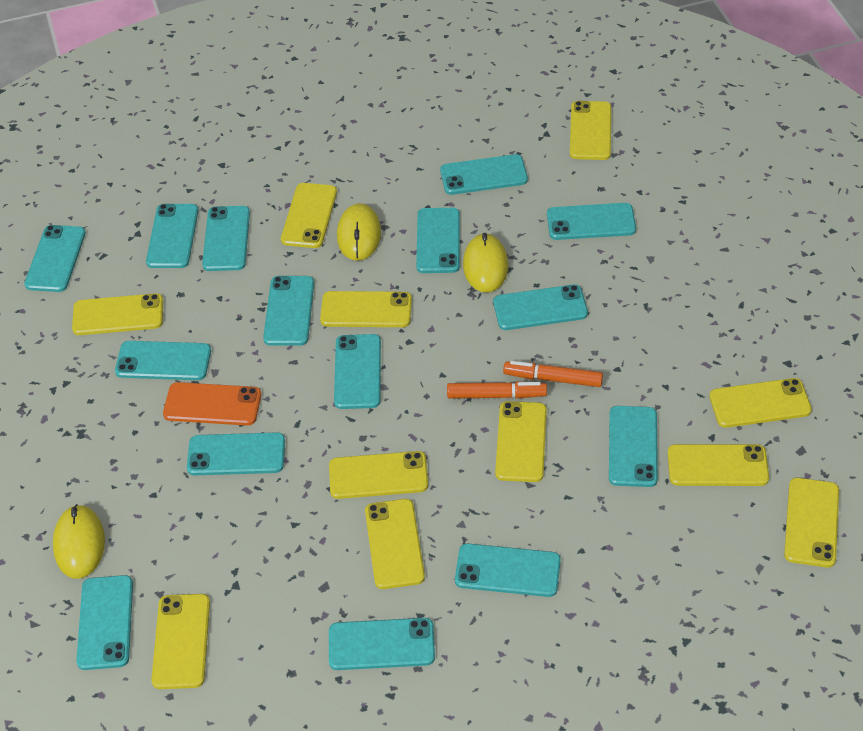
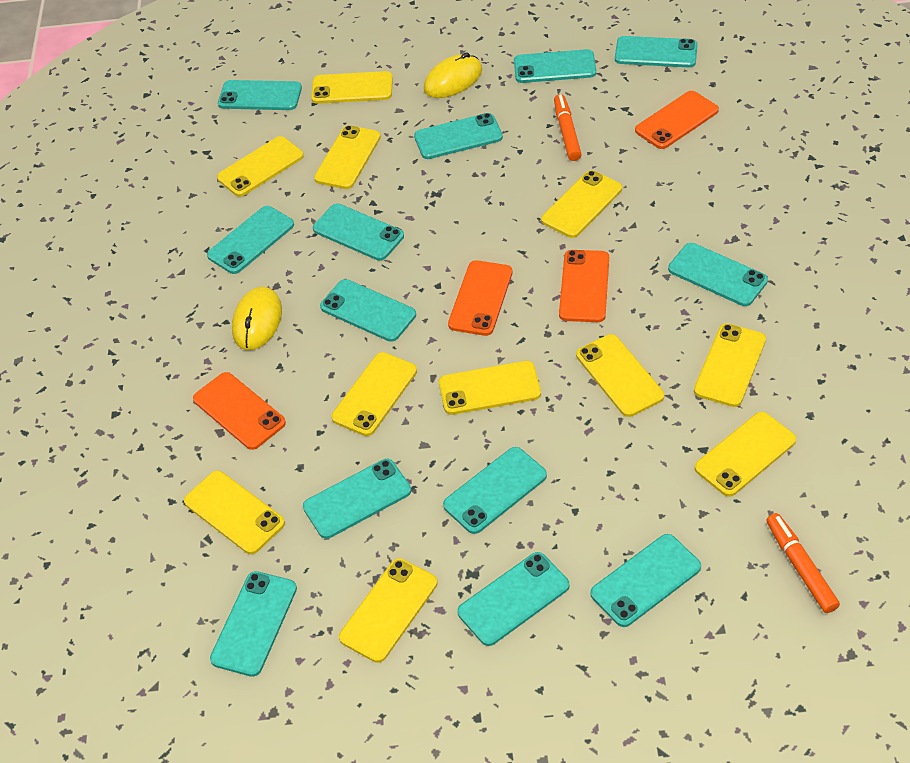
orange phone: [163,382,261,426] = 1 -> [193,372,286,450] [448,260,512,336] [559,250,609,322] [635,91,719,149] = 4
turquoise phone: [24,225,86,292] [76,575,133,670] [115,341,211,380] [146,204,198,268] [187,432,285,475] [202,206,250,271] [263,276,314,346] [329,618,435,670] [334,334,381,409] [416,208,460,273] [440,154,528,195] [455,543,561,597] [493,285,588,330] [547,203,636,240] [609,406,658,487] = 15 -> [207,206,294,274] [210,571,297,677] [218,80,302,110] [303,459,411,539] [313,204,404,261] [320,279,416,342] [414,113,503,159] [443,447,547,534] [457,552,570,646] [514,49,596,83] [590,534,701,627] [615,36,698,67] [668,243,768,306] = 13
yellow mouse: [53,504,105,579] [337,203,381,261] [463,233,508,293] = 3 -> [232,287,282,350] [424,52,482,98] = 2

